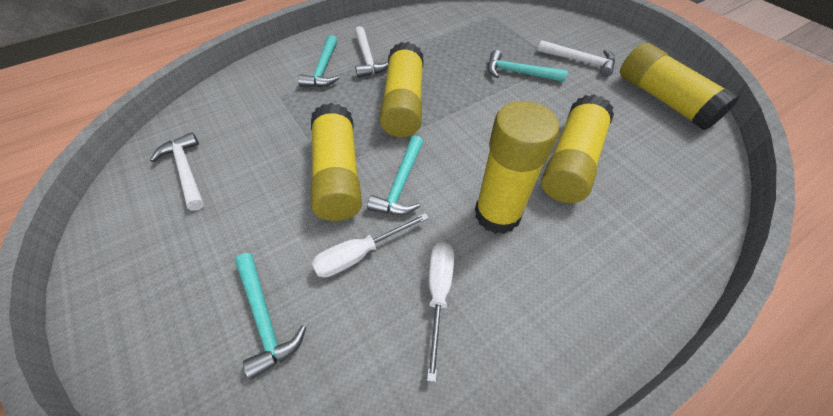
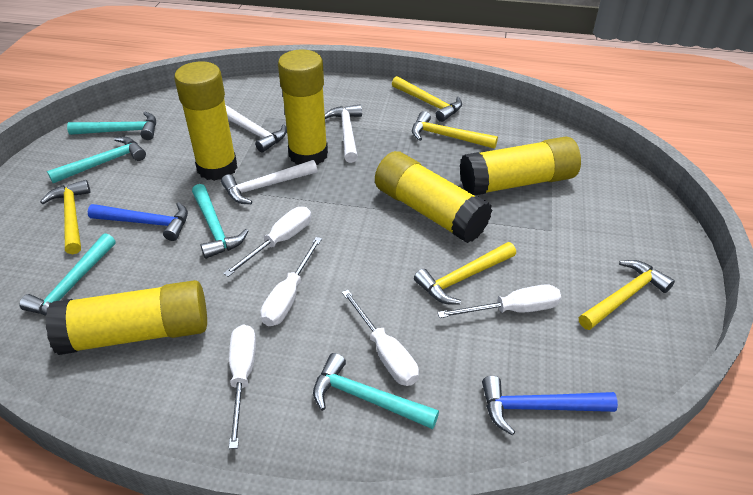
blue hammer: none = 0 -> [88,202,188,241] [482,376,618,436] = 2
turquoise hammer: [235,253,306,379] [298,35,339,87] [367,135,423,215] [488,50,568,82] = 4 -> [19,233,116,316] [47,137,146,183] [67,112,156,140] [192,184,248,259] [313,353,439,429] = 5
white screwdriver: [312,213,429,278] [427,242,454,382] = 2 -> [223,207,311,277] [229,324,256,449] [261,237,322,326] [342,290,419,386] [437,284,561,318] = 5
yellow hammer: none = 0 -> [40,180,90,254] [392,76,462,122] [412,111,498,149] [414,242,516,304] [579,260,675,330] = 5

